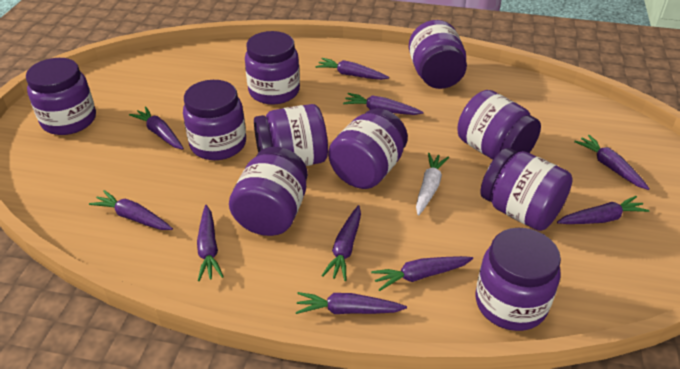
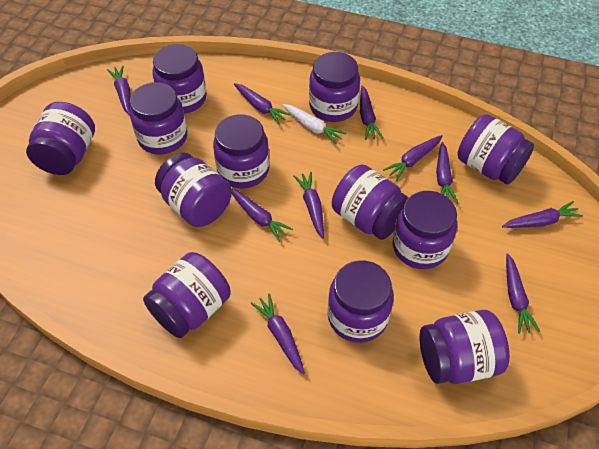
purple jar: [26,58,96,135] [183,80,246,160] [229,147,308,236] [245,31,300,105] [254,104,328,166] [328,108,408,189] [409,20,467,89] [457,90,541,160] [475,228,561,331] [480,148,573,231] = 10 -> [26,102,95,175] [129,82,188,154] [143,252,230,338] [152,44,207,114] [155,152,232,227] [213,114,269,189] [309,52,360,122] [328,260,394,343] [332,164,409,240] [393,191,457,269] [419,310,510,384] [458,114,534,184] = 12

